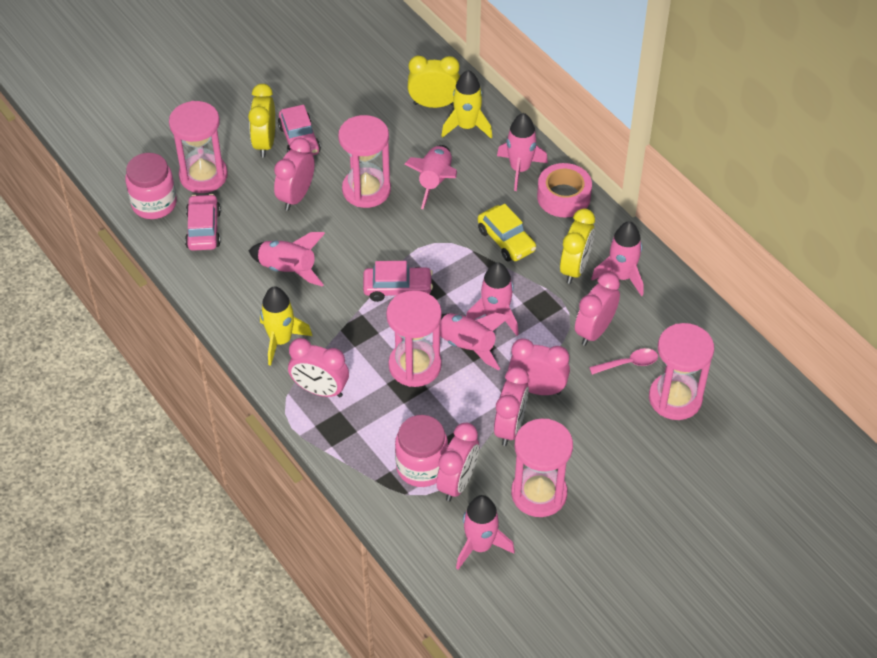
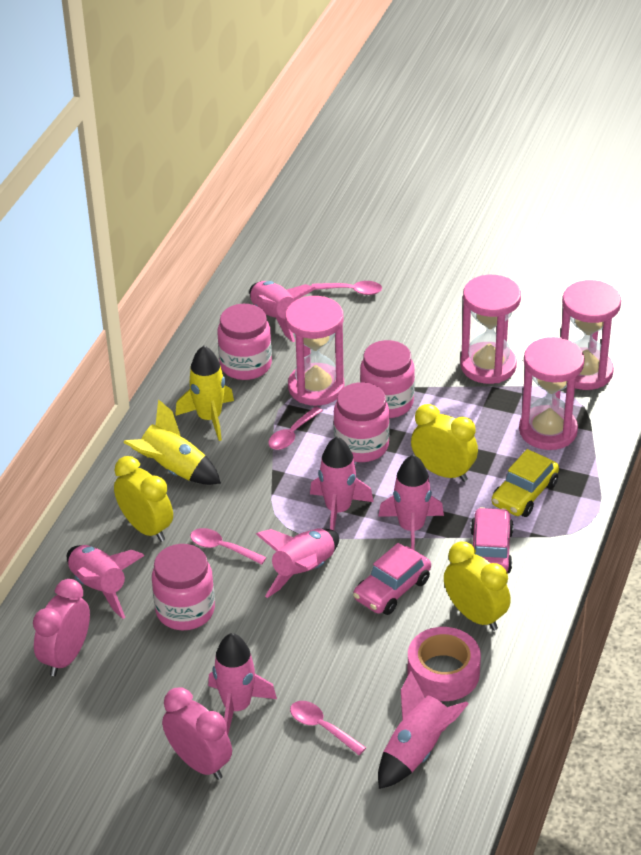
pink car: [185,194,221,251] [278,105,321,155] [363,261,433,302] = 3 -> [353,543,431,615] [470,507,514,573] = 2
pink clock: [274,138,315,211] [288,338,349,398] [437,423,479,502] [494,366,529,446] [508,339,570,395] [575,272,620,346] = 6 -> [33,579,90,676] [162,688,232,780] = 2
pink hourglass: [169,101,228,193] [338,115,391,208] [386,290,442,387] [511,418,573,517] [649,323,714,420] = 5 -> [285,296,344,406] [460,275,521,384] [519,337,585,450] [561,280,621,390] = 4
pink jar: [125,153,177,219] [395,415,448,487] = 2 -> [152,544,215,630] [217,304,272,380] [333,382,390,462] [360,340,415,418] = 4
pink spoon: [589,348,658,375] = 1 -> [190,528,267,565] [268,406,323,450] [290,701,366,755] [311,281,382,295] = 4

